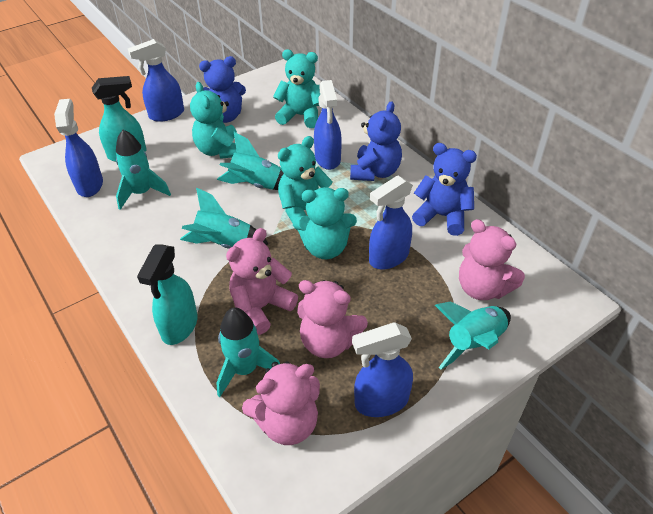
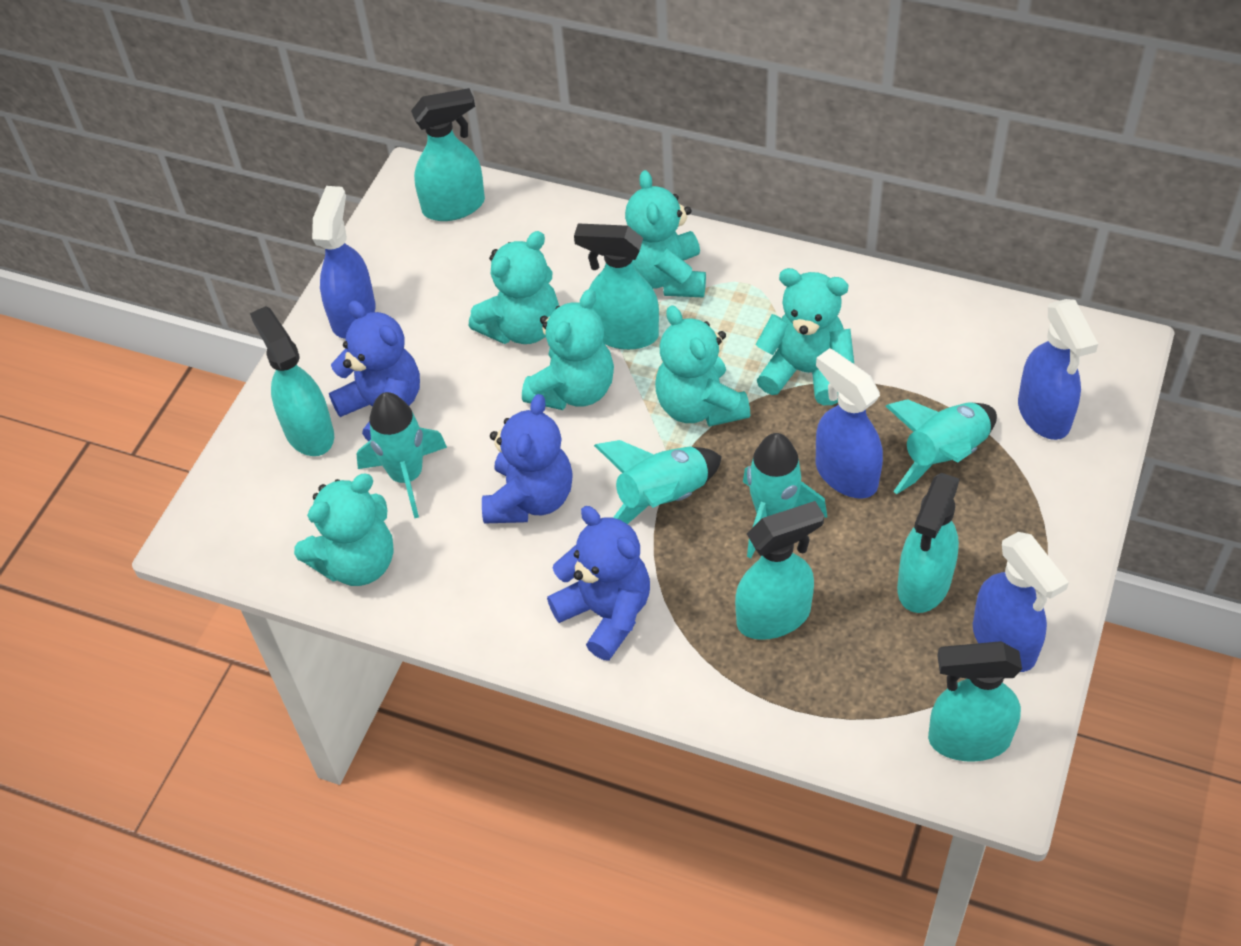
blue spray bottle: [54,99,103,197] [128,39,184,122] [314,80,342,170] [352,323,413,417] [369,175,413,270] = 5 -> [312,186,375,339] [816,348,883,498] [973,532,1069,672] [1018,299,1098,440] = 4
pink teddy bear: [226,228,298,335] [242,361,320,445] [297,280,368,358] [459,219,525,300] = 4 -> none = 0
turquoise rocket: [116,130,171,210] [180,187,268,248] [216,307,280,397] [217,132,284,190] [435,301,511,370] = 5 -> [356,392,447,518] [594,440,722,524] [743,433,827,558] [886,399,997,494] = 4
turquoise spray bottle: [92,76,146,162] [137,245,198,345] = 2 -> [250,306,334,456] [411,88,485,221] [574,224,659,350] [735,501,824,640] [897,473,960,613] [928,641,1022,762] = 6
turquoise teddy bear: [190,82,237,159] [273,49,320,128] [278,136,333,230] [293,187,357,259] = 4 -> [294,474,394,586] [469,231,559,344] [522,289,614,410] [625,170,706,298] [655,305,750,427] [755,268,854,405] = 6

